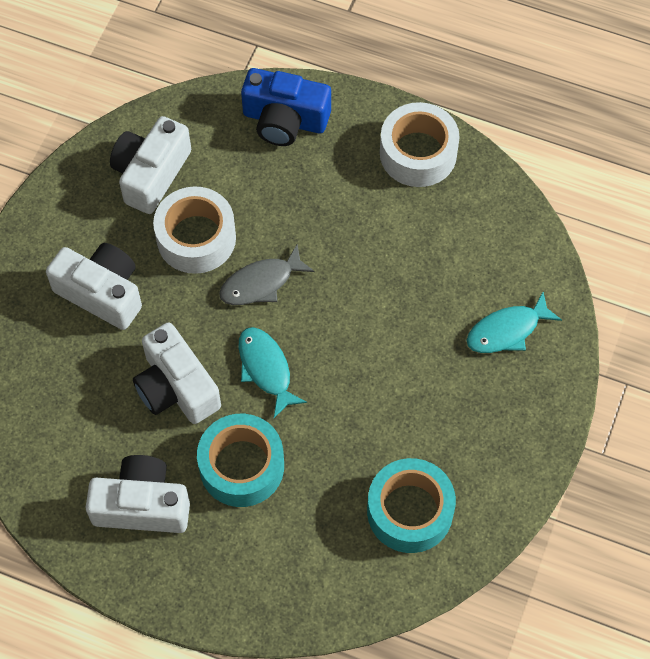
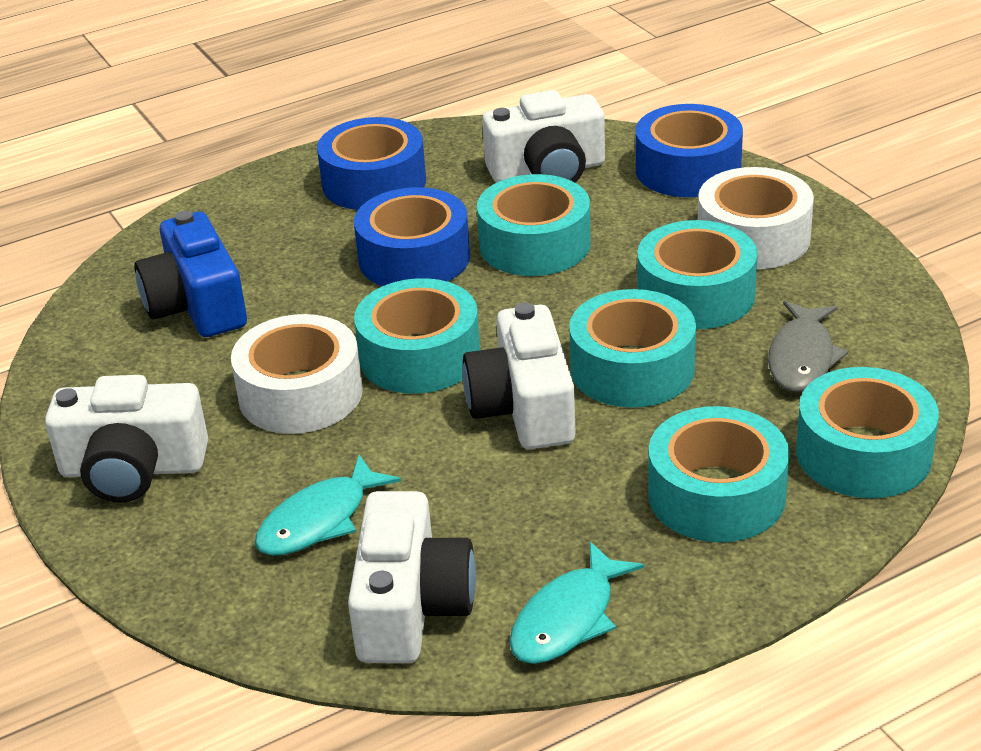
blue tape: none = 0 -> [317,117,426,210] [354,187,470,286] [636,104,743,197] = 3
turquoise tape: [197,414,284,507] [367,458,456,553] = 2 -> [354,278,480,394] [477,174,591,276] [569,289,696,408] [637,220,758,329] [648,406,790,542] [796,367,939,498] = 6

